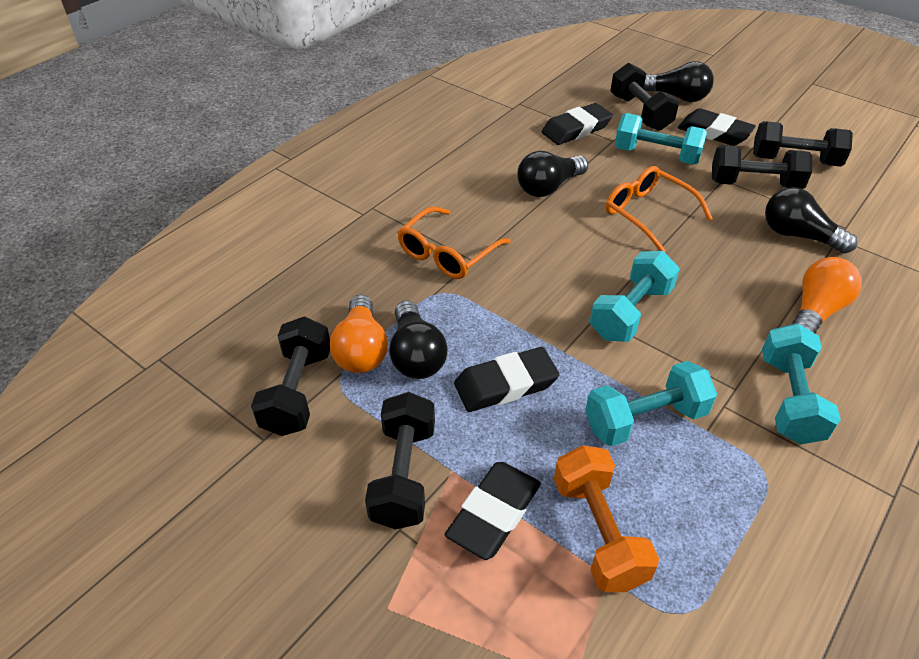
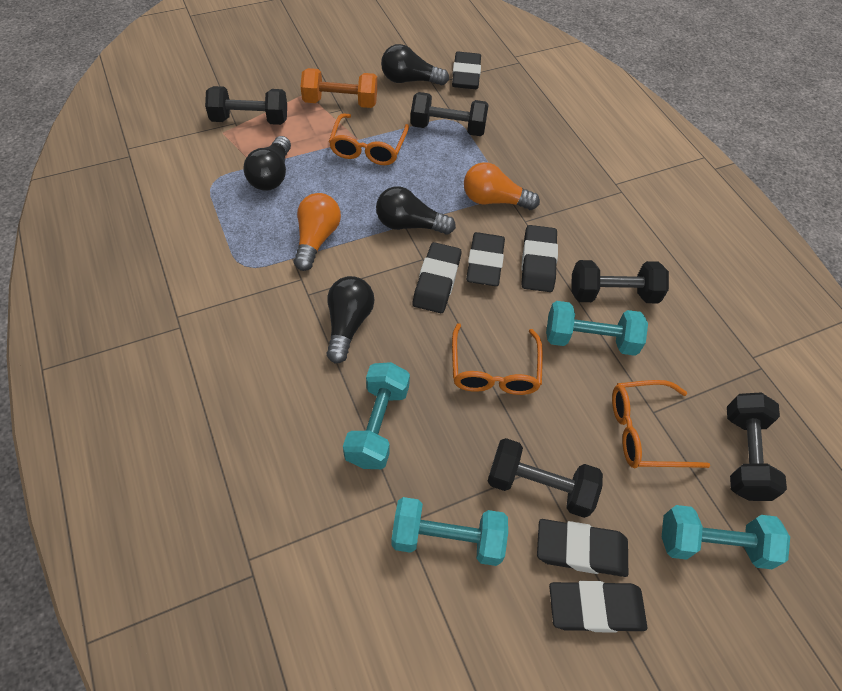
black eraser: [445,462,541,560] [454,347,560,412] [542,103,613,145] [678,108,756,146] = 4 -> [413,242,461,313] [452,52,481,89] [466,232,505,286] [521,225,558,292] [537,519,628,577] [549,581,647,633] = 6
orange glasses: [397,206,511,279] [606,166,713,252] = 2 -> [329,113,409,165] [452,323,543,395] [612,380,710,468] = 3

